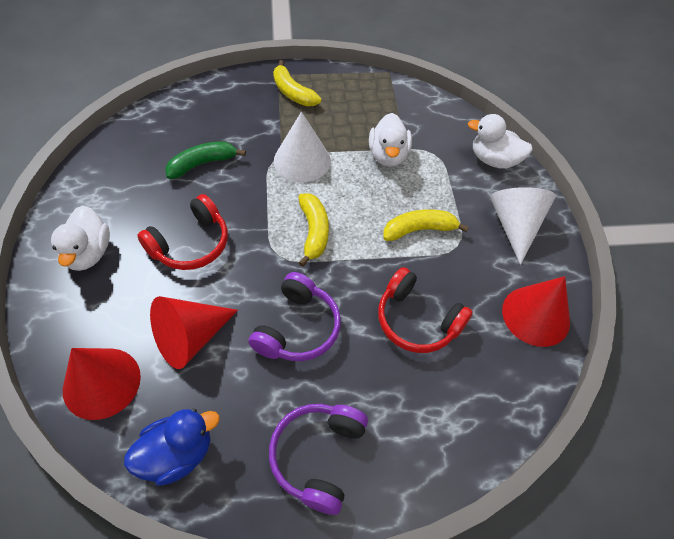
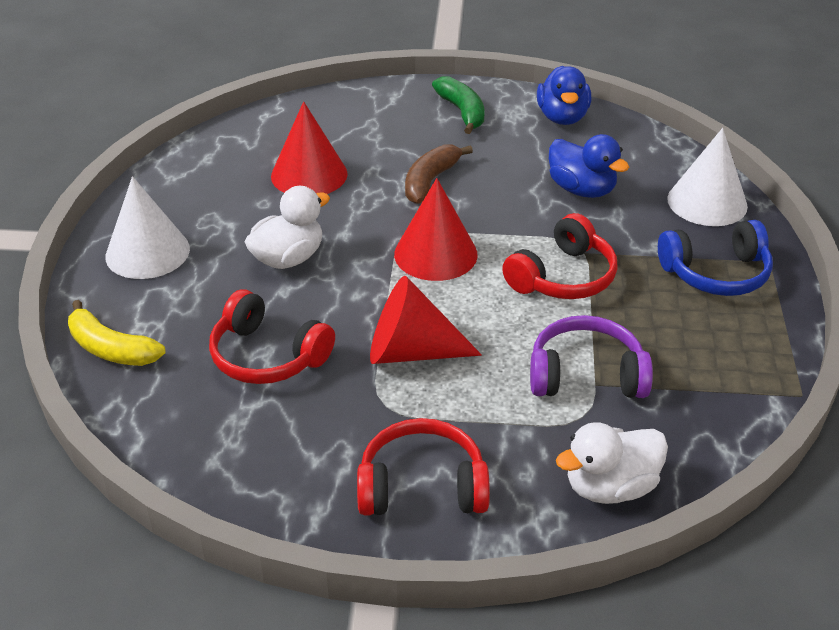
blue duck: [124,409,220,486] = 1 -> [537,66,591,125] [549,134,629,198] = 2
blue headphones: none = 0 -> [658,220,773,296] = 1
brown banana: none = 0 -> [405,144,473,204] = 1
purple headphones: [248,272,341,361] [269,404,368,515] = 2 -> [530,315,653,398] = 1
red headphones: [137,194,228,270] [378,267,473,353] = 2 -> [209,289,335,384] [357,418,490,516] [502,213,618,299] = 3
white duck: [51,205,110,271] [369,113,412,167] [468,114,533,169] = 3 -> [245,186,330,269] [556,422,668,504] = 2
yellow banana: [273,60,321,106] [298,194,329,267] [383,209,469,241] = 3 -> [68,300,166,366] = 1

